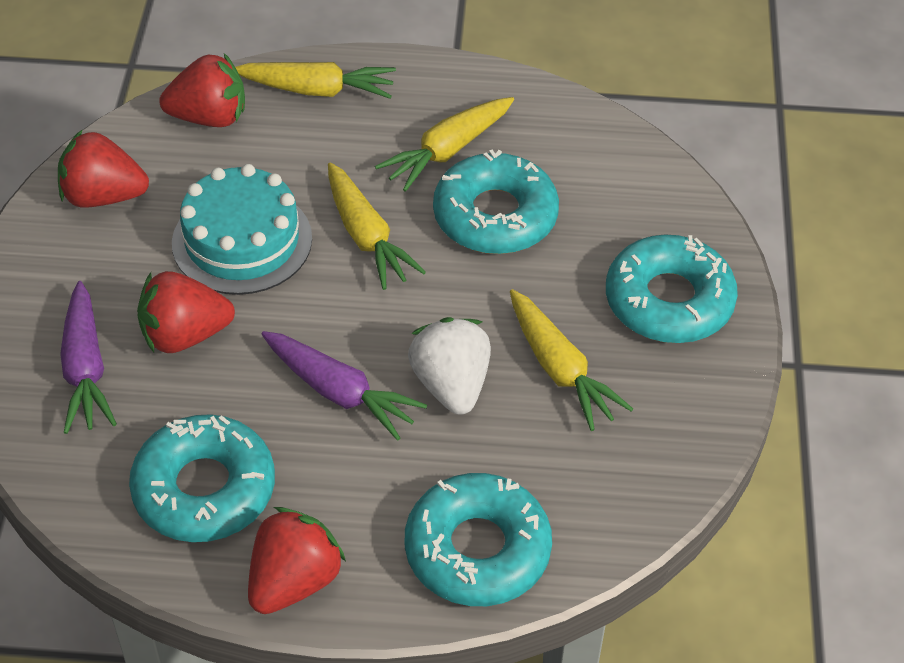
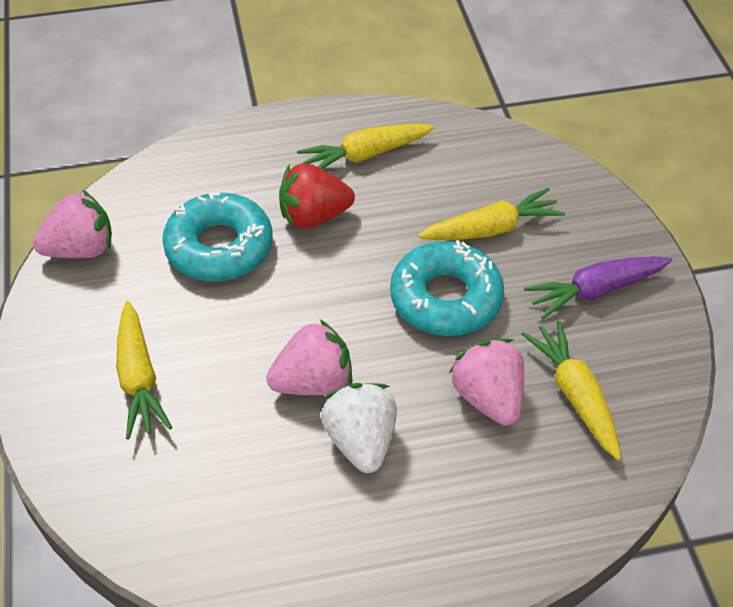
pink strawberry: none = 0 -> [33,190,112,258] [266,319,352,395] [449,339,524,426] = 3
purple carrot: [60,281,117,434] [261,331,427,440] = 2 -> [524,256,672,319] = 1
red strawberry: [58,129,149,208] [137,271,235,353] [159,53,245,127] [248,507,346,614] = 4 -> [279,163,355,229] = 1
turquoise cake: [172,164,312,295] = 1 -> none = 0
turquoise donut: [129,414,275,542] [405,473,552,606] [433,150,559,254] [606,235,738,343] = 4 -> [162,192,273,281] [390,240,504,336] = 2

